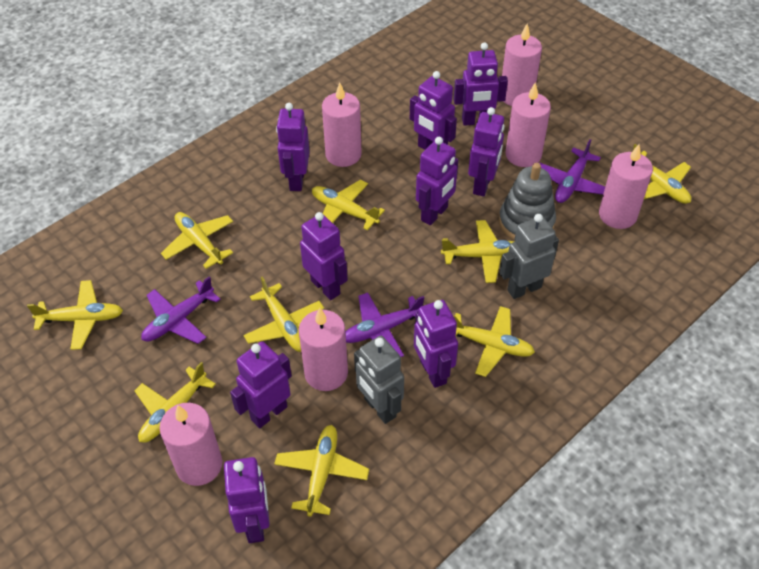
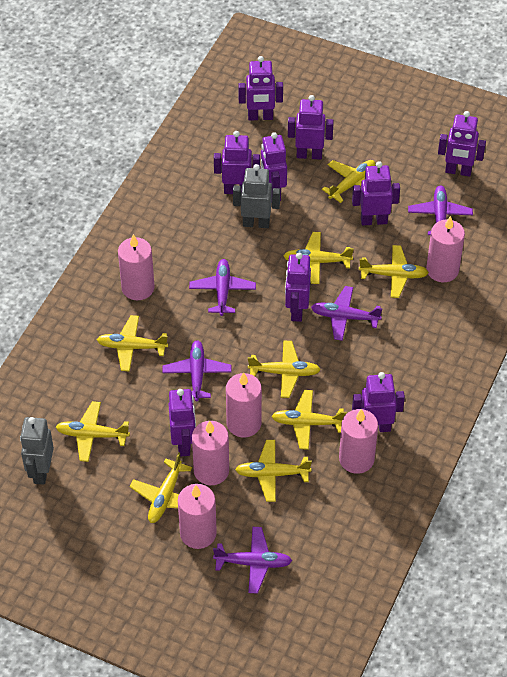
grey stacking toy: [499,163,556,240] = 1 -> none = 0
purple plane: [141,276,221,344] [345,292,424,357] [539,139,605,203] = 3 -> [162,341,232,401] [189,259,256,316] [213,527,292,594] [311,286,382,341] [408,185,473,235] = 5

